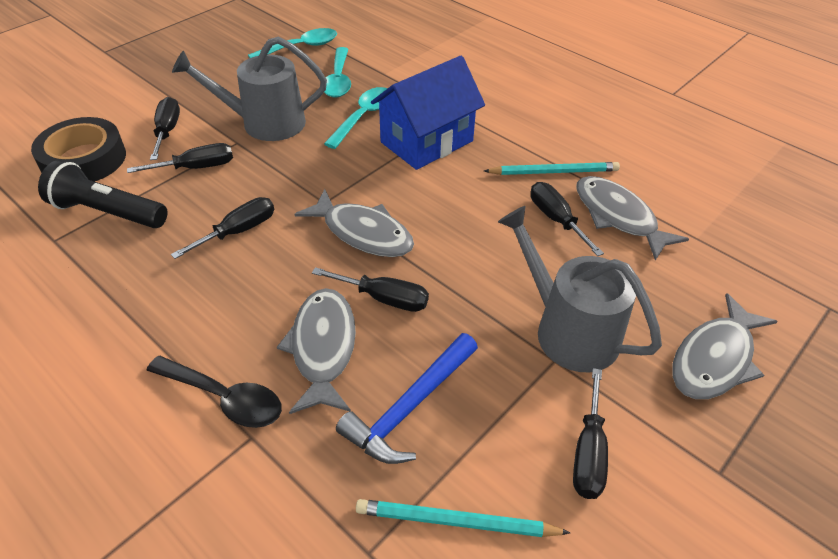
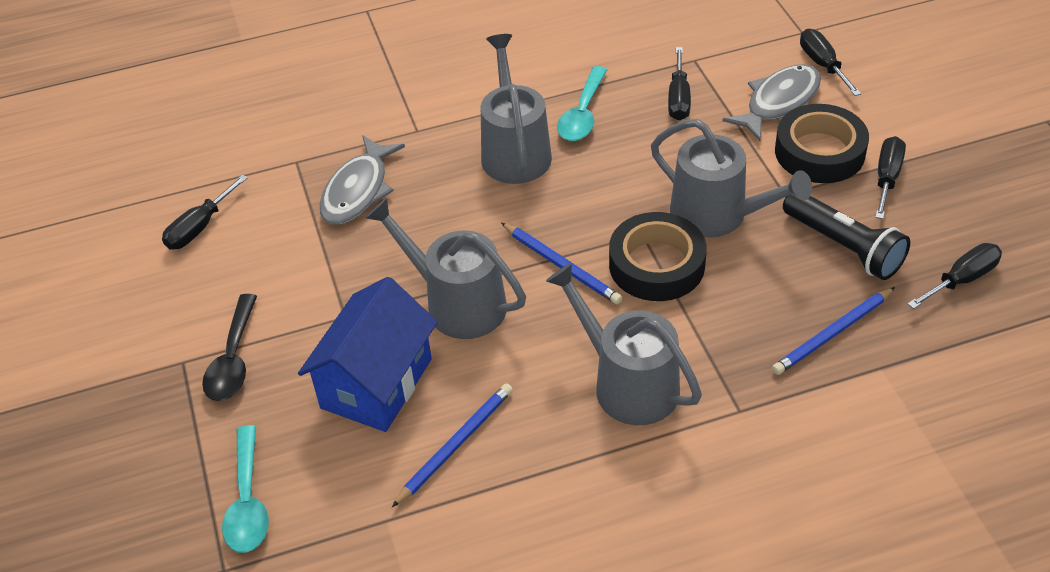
black screwdriver: [127,143,233,173] [150,97,180,160] [171,197,274,259] [312,267,429,312] [531,182,604,256] [573,368,608,499] = 6 -> [162,174,248,250] [668,47,691,120] [800,29,861,96] [875,136,906,219] [907,243,1002,309] = 5
black tape: [31,117,126,182] = 1 -> [609,212,707,301] [775,104,869,183] = 2
blue hammer: [336,333,478,464] = 1 -> none = 0
blue pencil: none = 0 -> [392,383,513,507] [501,223,622,304] [772,287,895,375] = 3
grey fish: [277,288,356,414] [294,189,414,257] [576,176,689,261] [672,293,778,399] = 4 -> [319,135,405,225] [722,64,821,141] = 2
grey watering can: [172,37,327,141] [498,206,662,372] = 2 -> [366,198,526,339] [481,34,552,184] [546,263,702,425] [651,119,812,238] = 4
turquoise pencil: [356,499,570,537] [484,162,620,175] = 2 -> none = 0
turquoise spoon: [248,28,337,58] [324,47,351,98] [324,87,387,149] = 3 -> [222,425,269,553] [557,66,607,141] = 2

